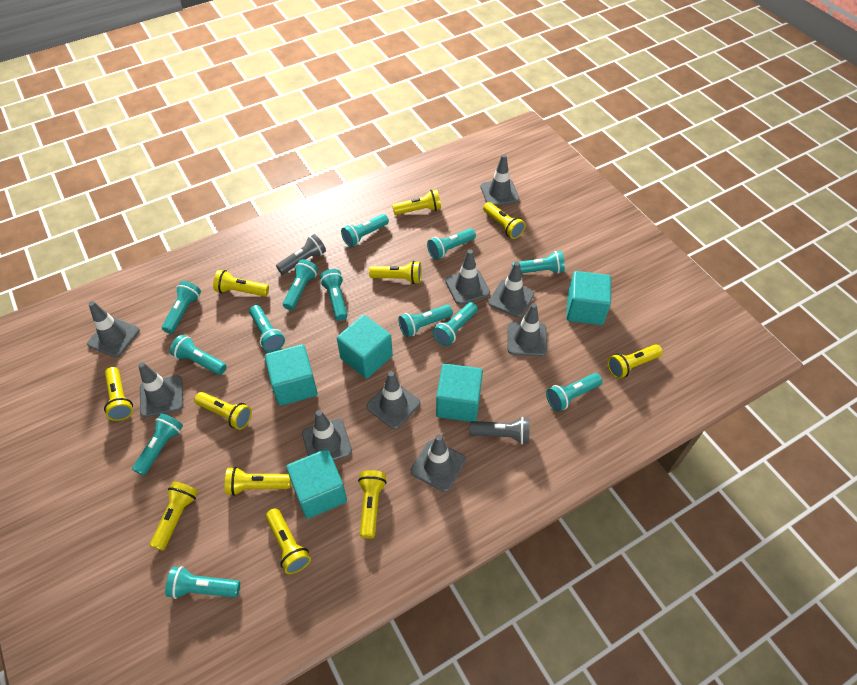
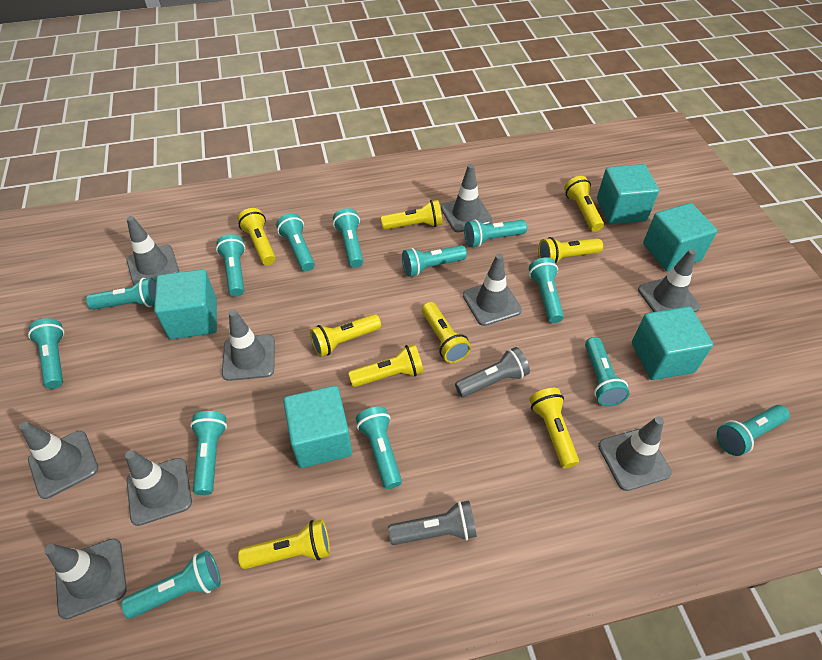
yellow flashlight: [104,367,133,421] [150,481,198,551] [194,392,252,430] [213,270,269,296] [225,467,291,496] [265,508,311,574] [358,470,387,539] [369,261,422,284] [392,189,441,215] [483,202,526,239] [607,344,663,379] = 11 -> [238,208,276,265] [238,519,330,569] [310,314,381,357] [348,344,424,387] [381,200,442,230] [422,302,471,363] [529,388,579,468] [538,237,603,263] [564,176,604,232] = 9

